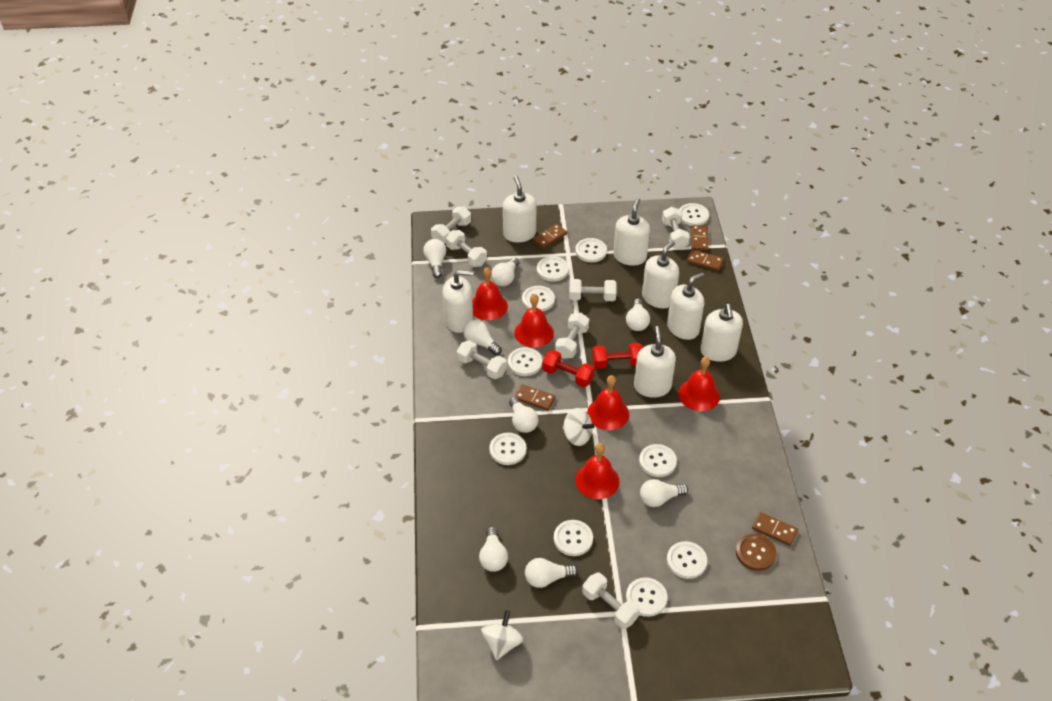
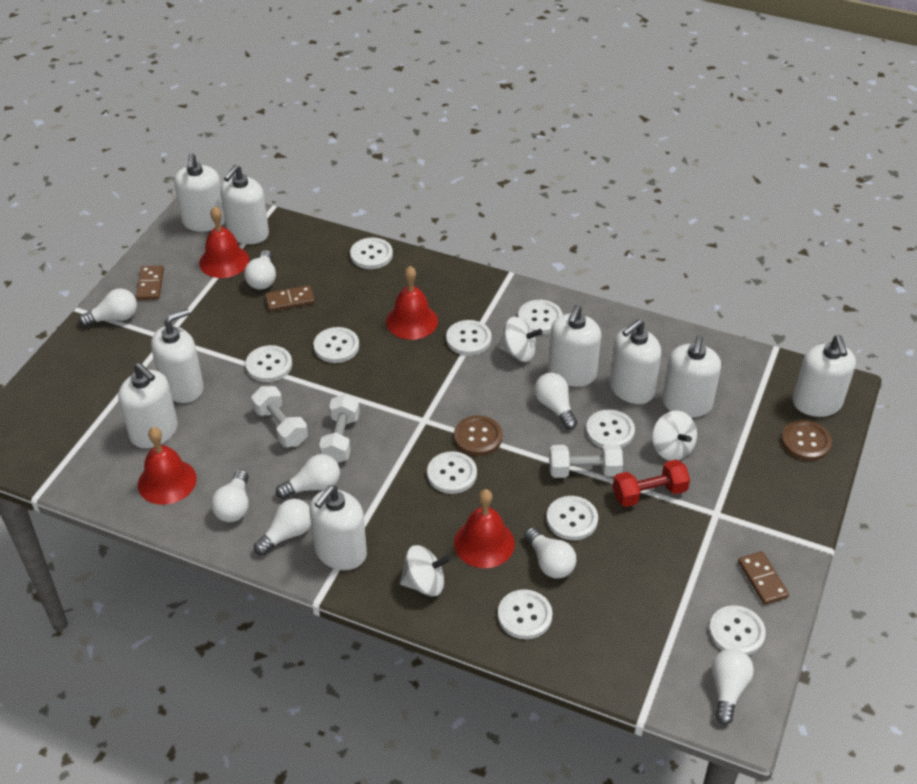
brown button: [736,534,777,571] = 1 -> [454,416,502,456] [781,420,832,461] = 2
brown domino: [514,384,555,411] [533,224,567,249] [687,249,724,271] [691,225,708,251] [752,512,798,546] = 5 -> [136,265,164,300] [265,285,315,311] [738,551,789,605] = 3
red bell: [472,267,508,320] [514,294,554,348] [575,443,619,499] [587,375,629,430] [678,357,720,411] = 5 -> [138,427,197,505] [199,206,249,278] [386,266,438,340] [454,489,515,568] = 4
red dumbbell: [542,350,595,387] [592,343,643,369] = 2 -> [613,460,690,507] = 1
white dumbbell: [431,207,471,243] [446,230,487,267] [457,340,507,379] [555,313,589,359] [569,279,617,301] [582,573,640,629] [662,207,690,249] = 7 -> [251,386,308,447] [319,394,360,463] [549,444,623,478] = 3
white soap dispenser: [443,270,473,333] [503,176,536,242] [613,198,650,266] [634,326,676,398] [642,241,679,308] [667,272,705,340] [700,304,743,362] = 7 -> [118,363,178,448] [151,309,204,403] [174,153,225,232] [220,165,269,244] [309,485,367,570] [548,305,601,387] [609,319,661,404] [662,336,721,417] [793,335,856,417] = 9
white spinning top: [481,610,524,660] [562,408,595,446] = 2 -> [400,545,451,596] [498,317,542,362] [652,411,697,461] = 3

